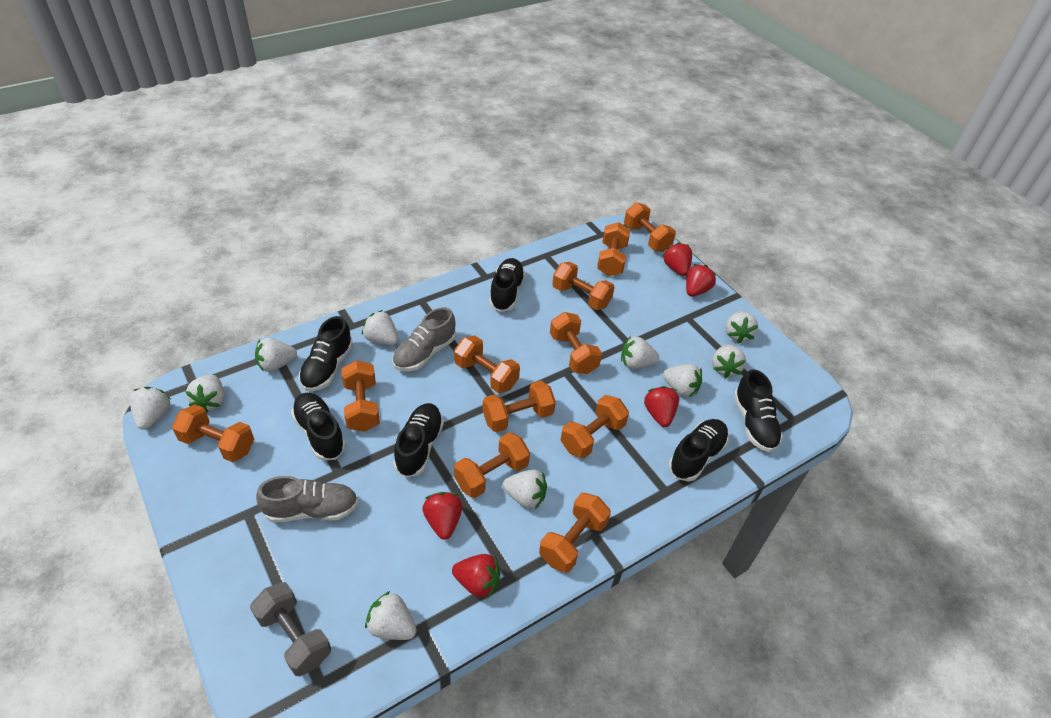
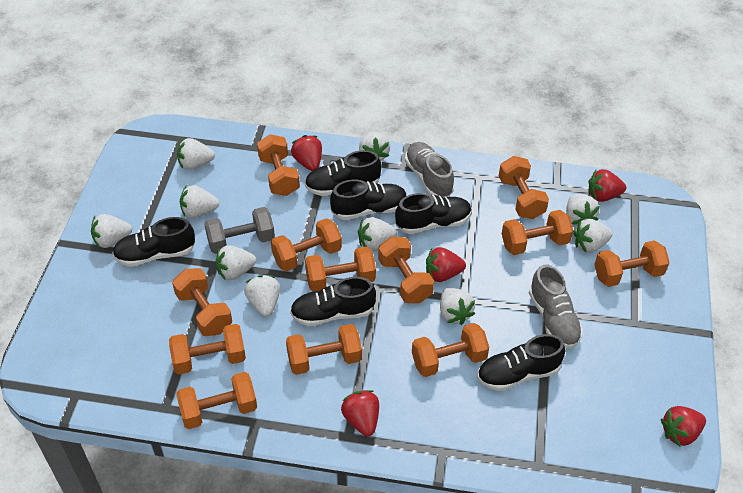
orange dumbbell: [172,404,254,462] [341,360,380,432] [454,335,520,393] [454,432,530,498] [483,381,556,432] [539,493,611,573] [550,312,602,374] [552,262,615,310] [560,395,629,458] [597,222,630,276] [624,202,676,252] = 11 -> [169,324,246,375] [172,268,232,336] [176,372,257,429] [257,134,300,196] [271,218,342,272] [286,324,362,375] [305,246,376,292] [378,236,434,303] [412,323,489,377] [499,156,549,219] [502,210,573,255] [594,240,670,287] = 12

